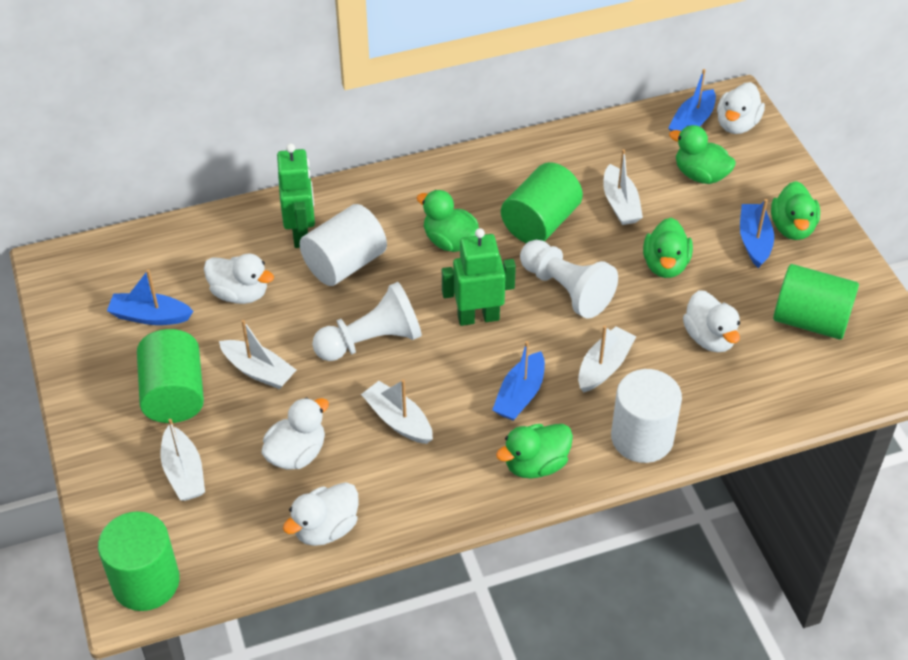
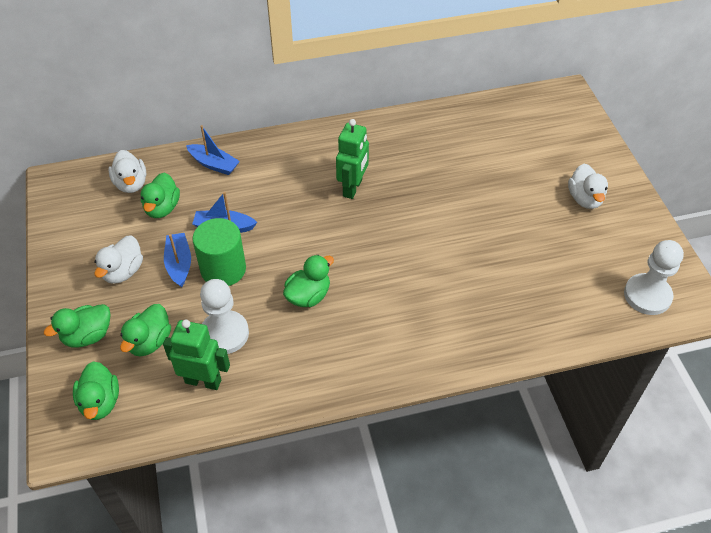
blue boat: [107,269,193,325] [492,341,545,421] [668,69,716,131] [740,199,774,268] = 4 -> [164,233,191,288] [186,125,240,175] [192,192,257,233] = 3
green cylinder: [98,512,180,611] [137,329,204,423] [501,162,583,243] [773,264,859,340] = 4 -> [192,218,246,286] = 1
white boat: [161,419,205,501] [219,320,296,389] [361,379,433,444] [578,325,636,392] [603,149,643,225] = 5 -> none = 0
white cylinder: [299,204,387,286] [611,369,682,463] = 2 -> none = 0
white duck: [204,254,274,304] [262,398,329,469] [283,482,359,546] [683,290,740,352] [717,82,765,134] = 5 -> [94,236,143,284] [108,150,146,193] [568,164,608,209] = 3

